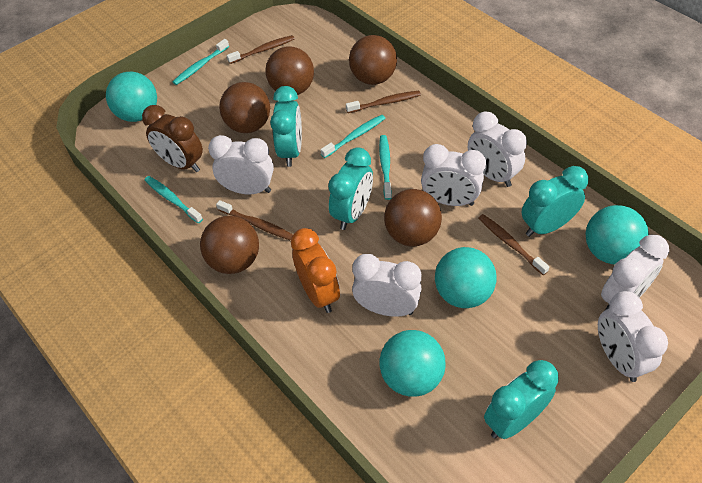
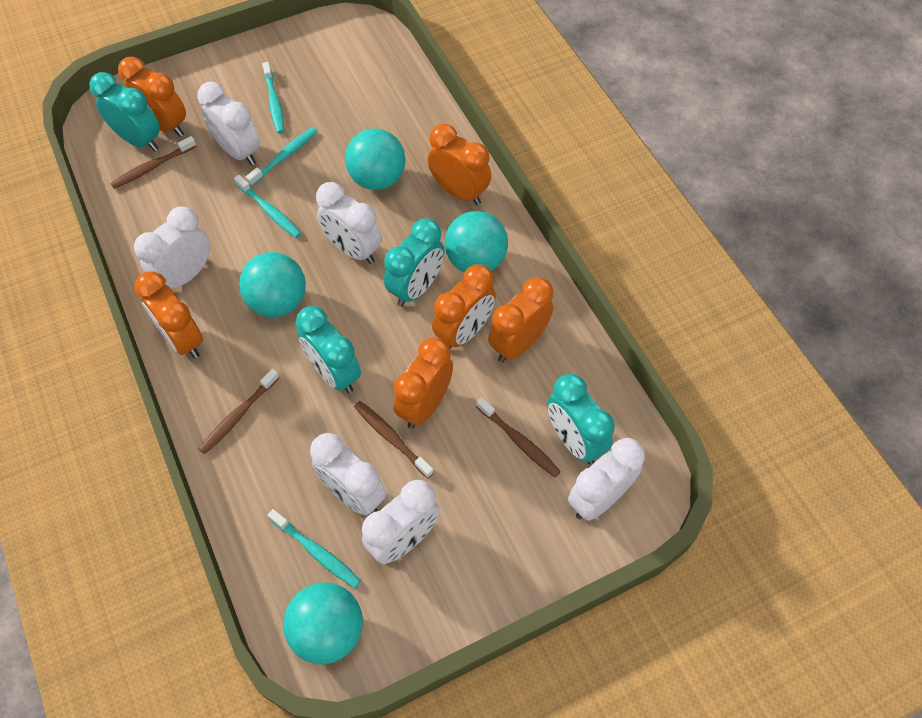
brown ball: [200,216,259,274] [219,82,270,133] [265,46,314,95] [349,35,397,85] [384,189,442,247] = 5 -> none = 0
brown clock: [142,105,203,172] = 1 -> none = 0
orange clock: [291,228,340,313] = 1 -> [118,57,186,137] [134,271,203,359] [393,337,453,429] [428,124,491,205] [432,264,496,349] [488,277,553,363] = 6

